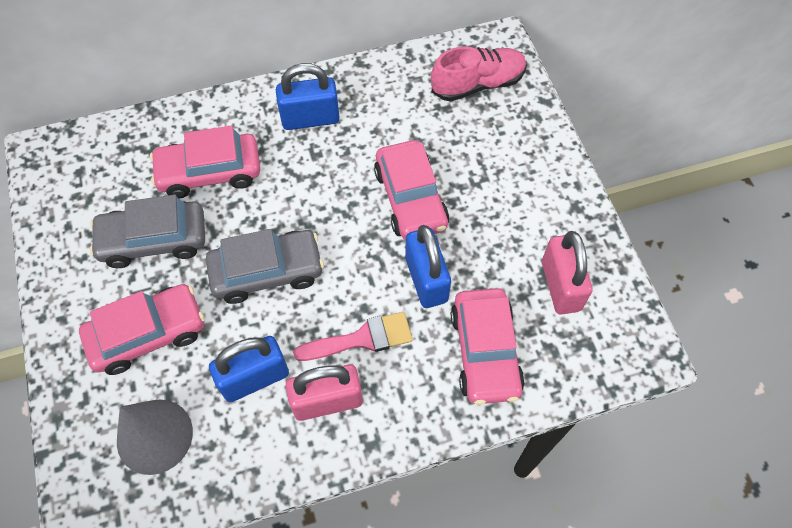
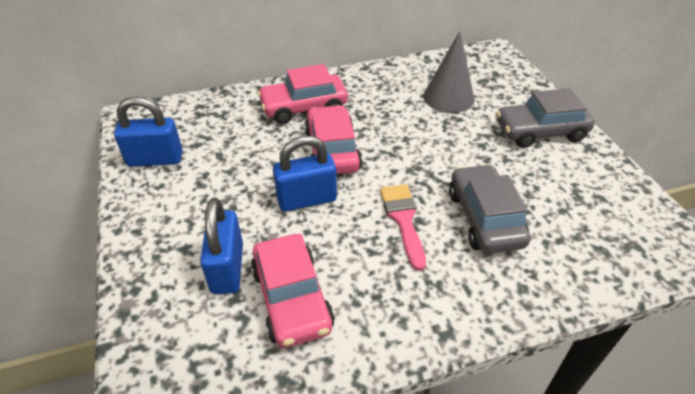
pink car: [79,284,204,375] [150,126,260,198] [374,140,449,240] [451,288,525,405] = 4 -> [251,234,334,348] [257,64,348,124] [304,105,362,174] = 3
pink padlock: [286,365,363,421] [542,231,593,315] = 2 -> none = 0
pink shoe: [431,47,527,101] = 1 -> none = 0

